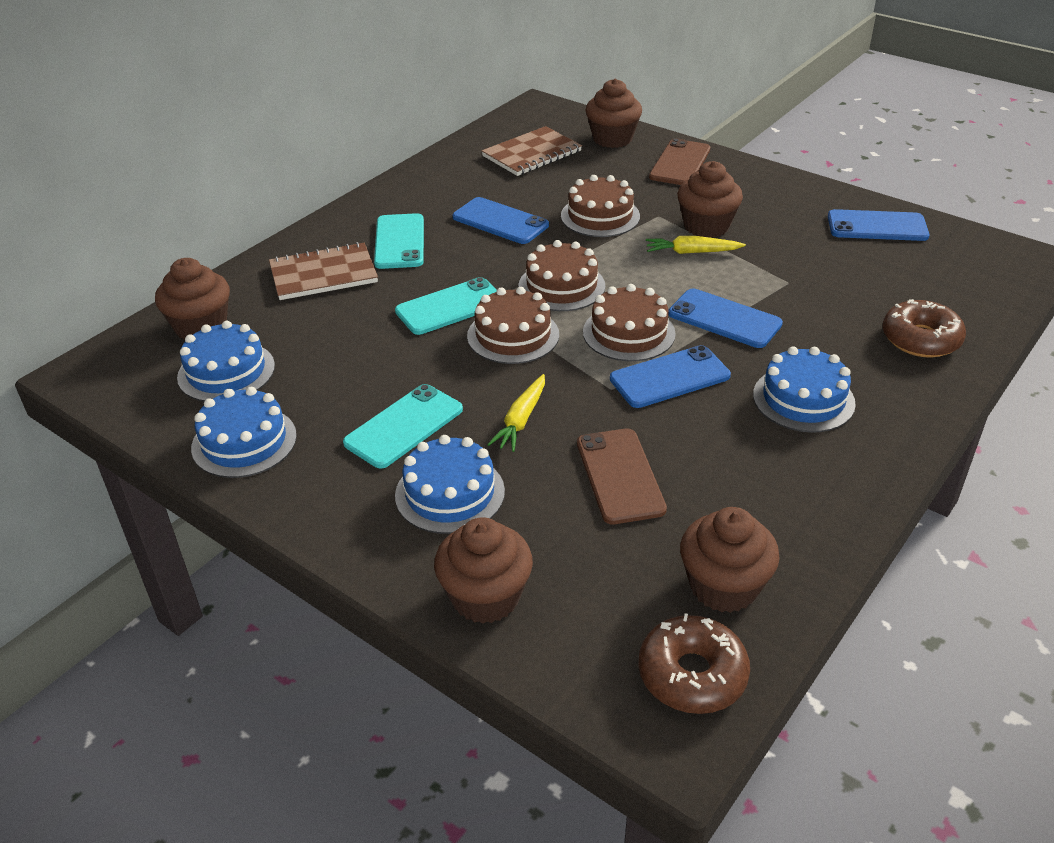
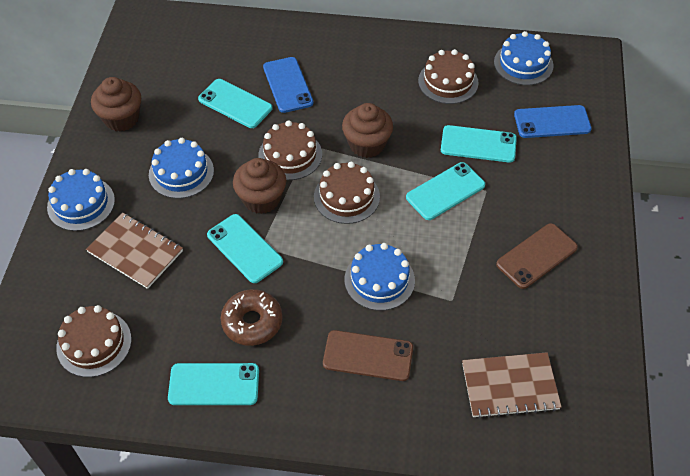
blue phone: [453,197,549,244] [610,345,731,408] [668,289,783,348] [828,209,930,241] = 4 -> [263,57,314,113] [514,105,592,138] = 2
brown cupcake: [155,258,230,340] [434,517,533,624] [585,79,642,148] [677,161,743,238] [680,507,780,613] = 5 -> [91,77,141,131] [233,158,286,214] [342,103,393,158] = 3
brown donut: [638,613,750,714] [882,299,966,358] = 2 -> [221,289,283,346] = 1
turquoise phone: [343,384,463,469] [374,213,424,269] [395,277,497,335] = 3 -> [168,363,259,405] [198,79,272,128] [207,214,283,283] [406,162,485,220] [441,125,517,163] = 5
yellow carrot: [487,374,545,452] [646,236,746,254] = 2 -> none = 0

